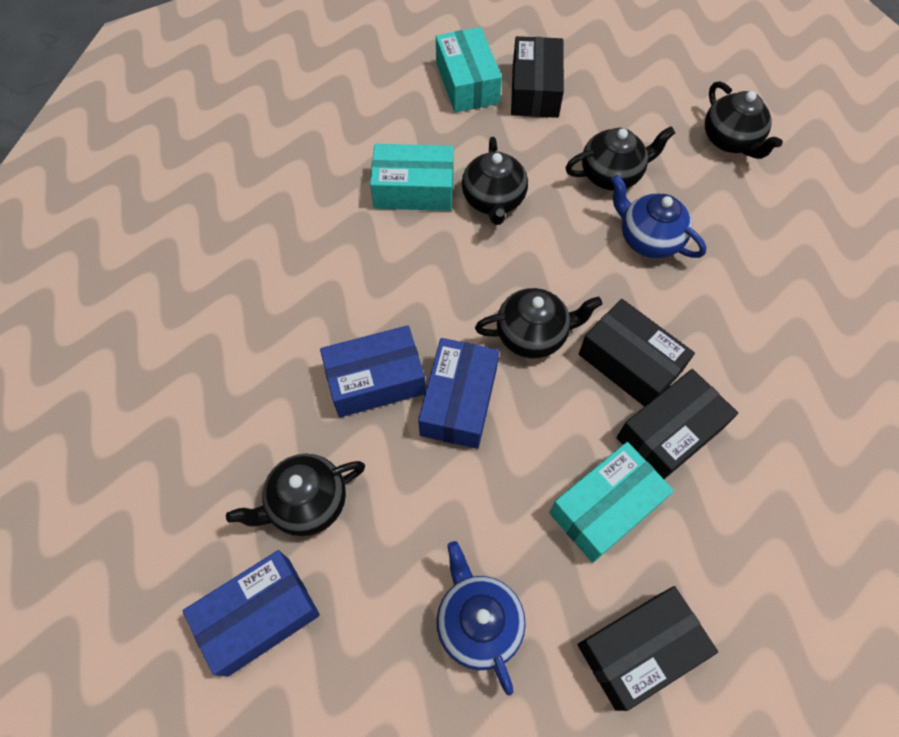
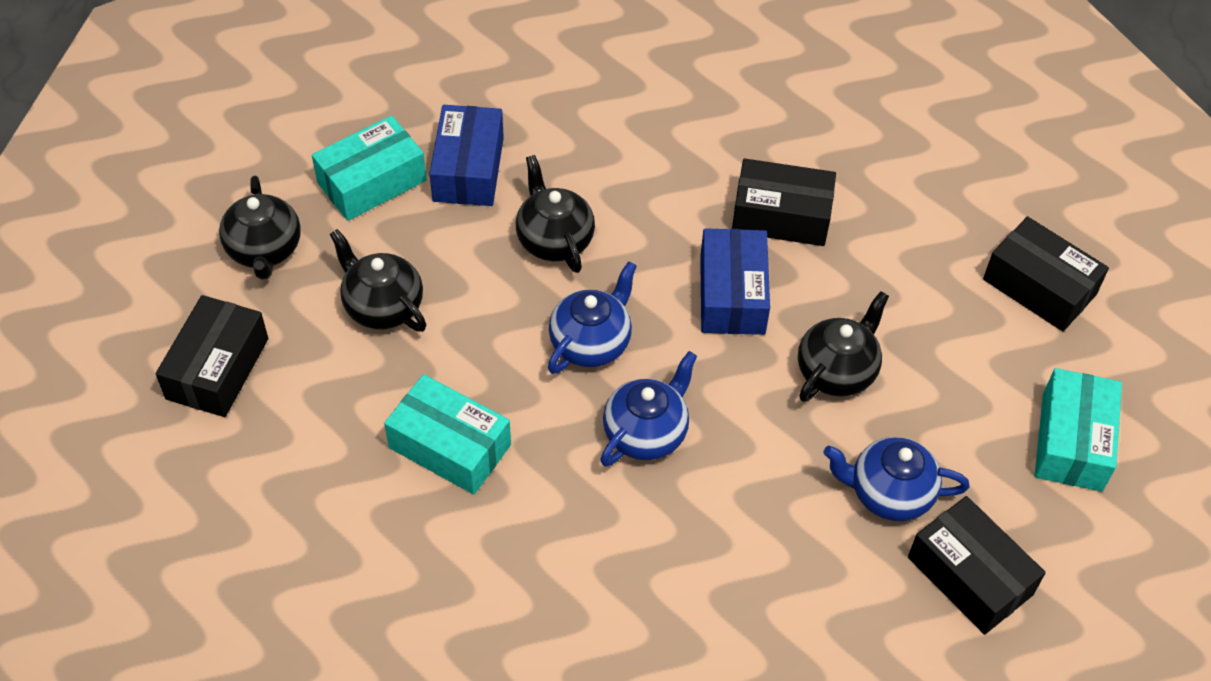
black teapot: [226,454,365,536] [462,137,528,225] [475,288,602,358] [565,126,675,191] [705,81,783,159] = 5 -> [219,176,301,280] [330,229,426,332] [516,155,595,273] [798,291,889,402] = 4
blue box: [183,550,320,677] [320,325,426,417] [418,338,499,449] = 3 -> [429,105,504,206] [700,228,770,335] = 2
blue teapot: [436,541,526,696] [611,175,706,258] = 2 -> [548,261,637,374] [600,351,697,466] [823,437,970,521] = 3

